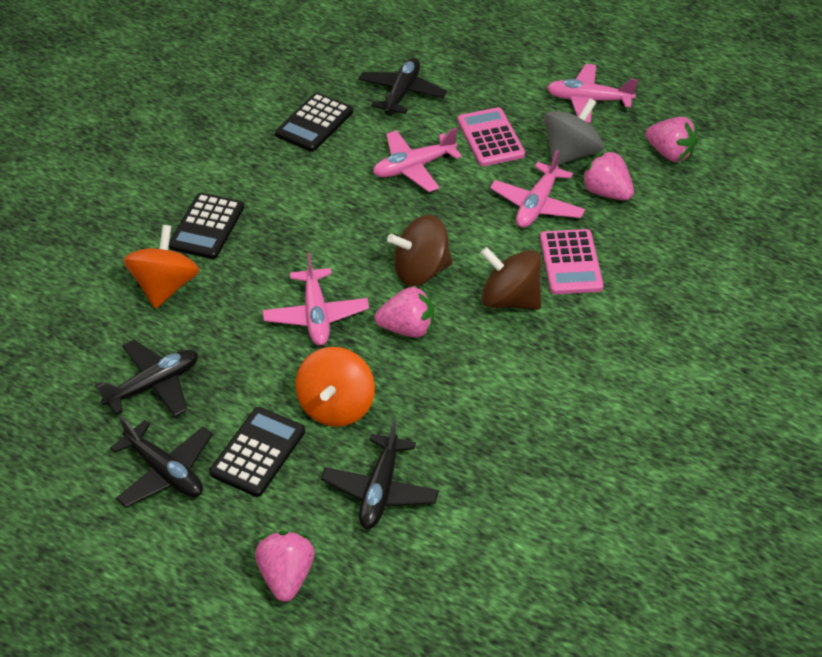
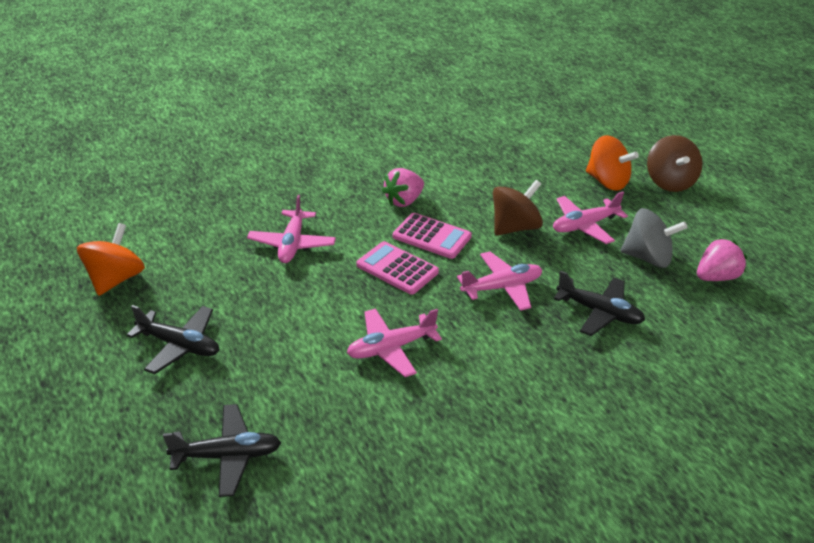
black calculator: [169,193,244,259] [210,407,305,497] [275,92,353,152] = 3 -> none = 0
black plane: [95,340,198,417] [110,416,213,508] [321,420,439,529] [359,58,447,116] = 4 -> [127,305,219,374] [163,404,281,497] [554,271,645,336] = 3
pink strawberry: [255,531,315,602] [375,286,434,338] [581,150,634,200] [646,117,698,162] = 4 -> [382,168,424,207] [697,238,747,281] = 2

